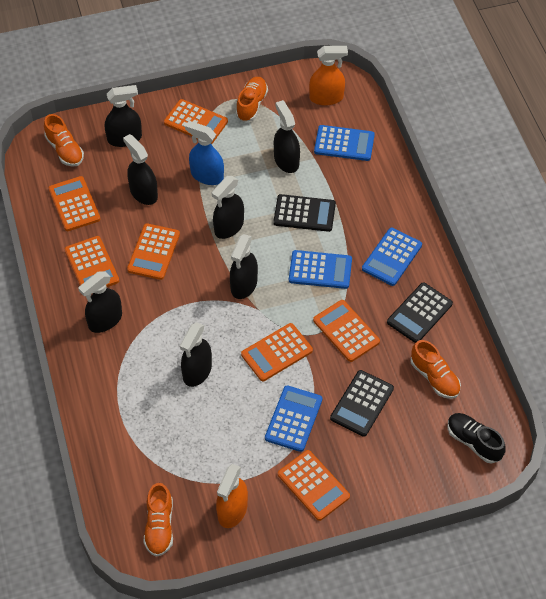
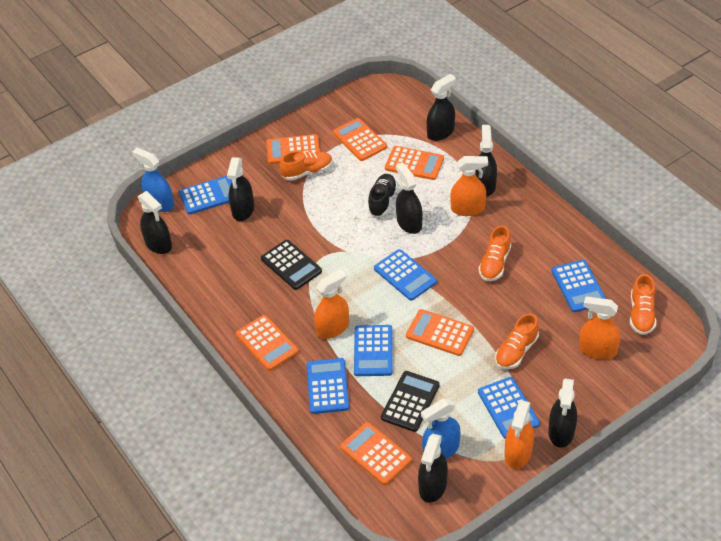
black calculator: [273,194,336,232] [330,370,394,437] [387,282,453,343] = 3 -> [261,240,322,290] [381,371,440,432] = 2
blue calculator: [265,385,322,452] [289,250,352,289] [314,125,375,161] [362,228,422,286] = 4 -> [179,176,232,214] [307,358,349,414] [354,325,393,376] [374,249,437,301] [478,377,540,439] [552,260,606,312] = 6
blue spray bottle: [185,121,224,185] = 1 -> [132,148,174,212] [421,398,461,459] = 2
orange calculator: [49,176,100,231] [65,236,119,287] [127,224,180,280] [164,99,228,144] [241,323,313,381] [278,450,350,521] [313,300,380,362] = 7 -> [236,315,299,371] [266,134,320,164] [333,118,387,161] [340,422,412,485] [385,146,444,180] [406,309,474,356] = 6
orange spray bottle: [216,464,248,528] [309,46,348,106] = 2 -> [314,269,349,339] [450,156,488,216] [505,400,534,469] [579,297,620,359] = 4

